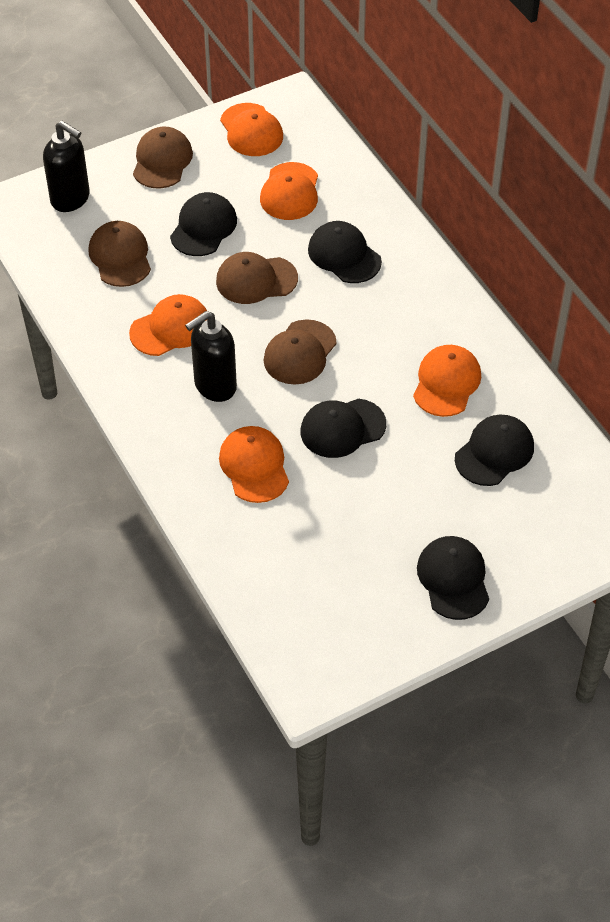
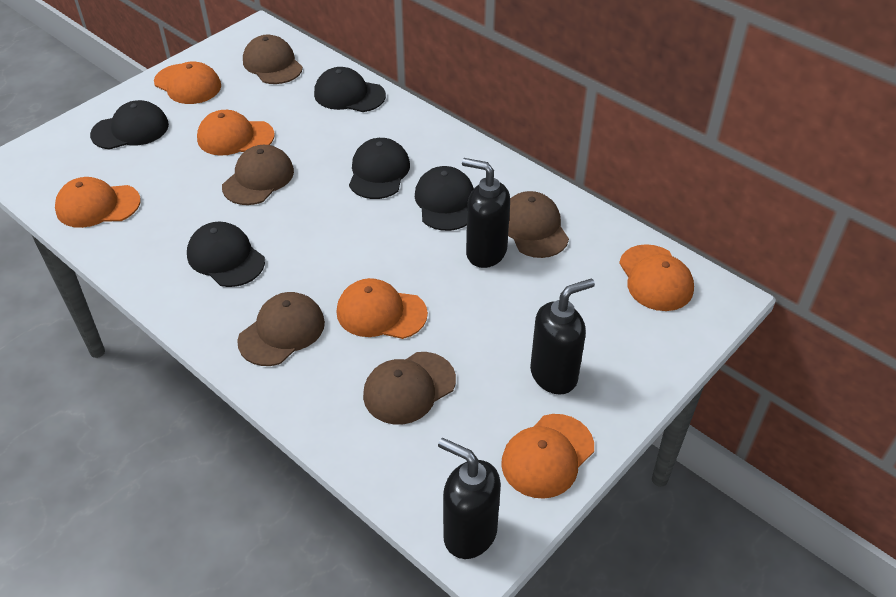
black soap dispenser: [43,121,90,212] [185,311,237,402] = 2 -> [438,438,501,559] [462,158,510,268] [530,279,595,395] = 3
brown cap: [88,221,151,287] [133,127,193,188] [216,252,298,304] [264,319,337,385] = 4 -> [222,145,294,205] [237,292,325,366] [243,35,303,84] [363,352,456,424] [508,191,569,258] = 5
orange cap: [129,294,207,356] [219,426,289,503] [220,103,283,156] [260,162,318,220] [413,345,481,417] = 5 -> [55,177,141,228] [154,61,221,104] [197,110,275,156] [337,278,428,339] [501,414,594,499] [619,244,694,311] = 6

